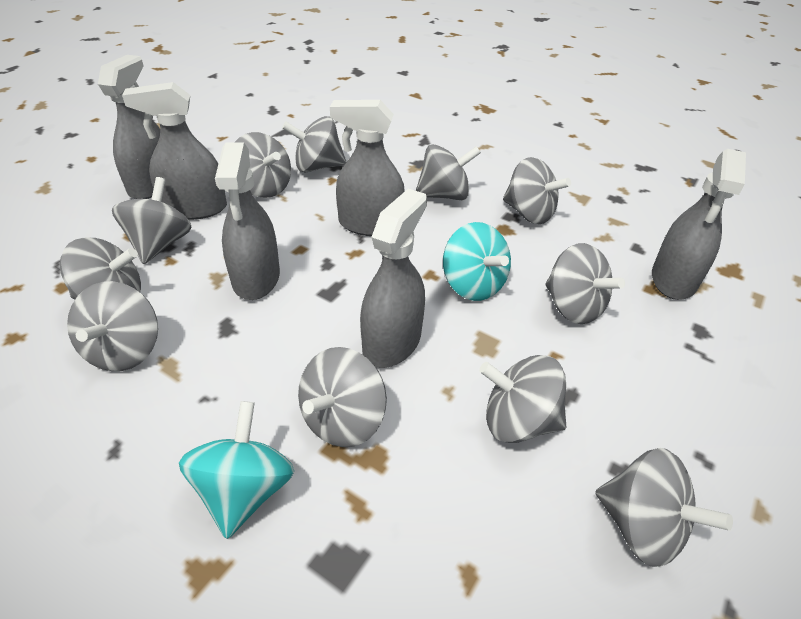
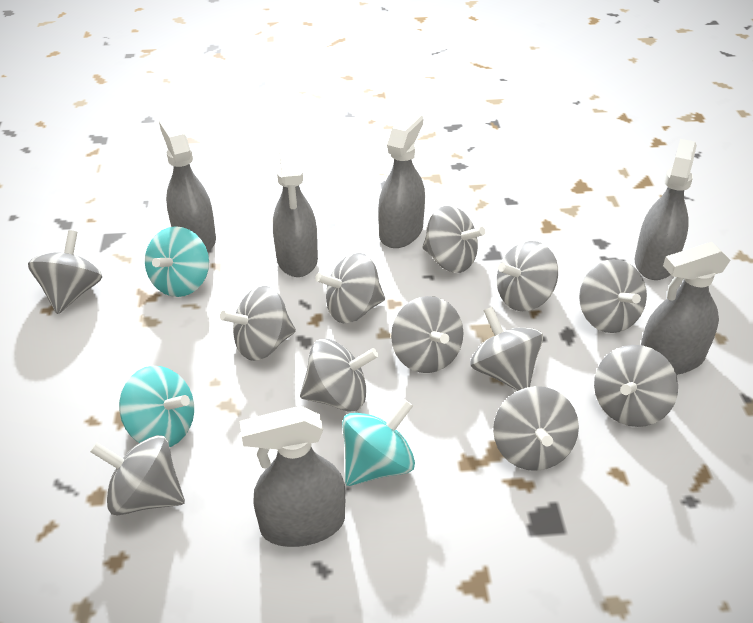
grey spinning top: [60,238,141,299] [67,281,158,371] [112,177,192,264] [234,132,291,198] [282,116,346,173] [298,347,387,447] [416,144,481,200] [479,355,566,443] [503,157,571,224] [545,243,625,324] [595,448,733,567] = 11 -> [28,230,102,314] [90,435,185,515] [220,286,296,361] [300,339,378,411] [315,253,385,323] [391,296,464,373] [423,206,485,273] [470,307,543,391] [493,386,579,471] [497,241,558,311] [579,259,647,333] [594,345,678,427] = 12
turquoise spinning top: [179,401,294,539] [443,222,511,301] = 2 -> [119,366,194,447] [145,226,209,297] [342,399,415,486] = 3

